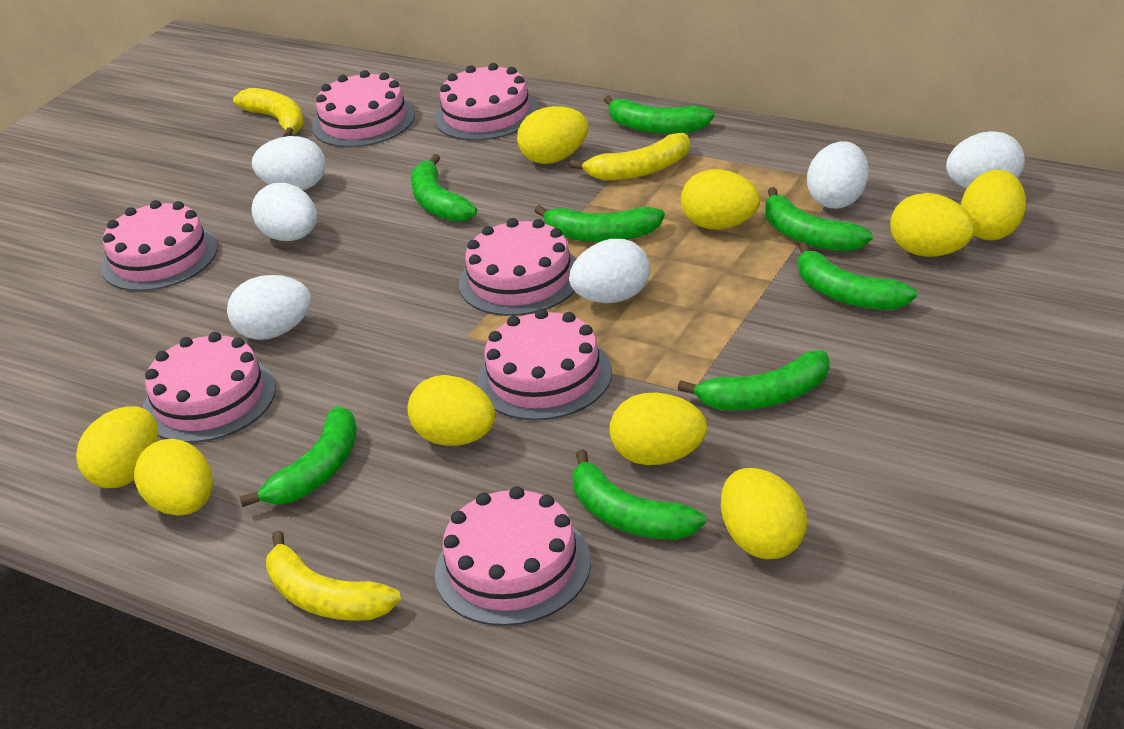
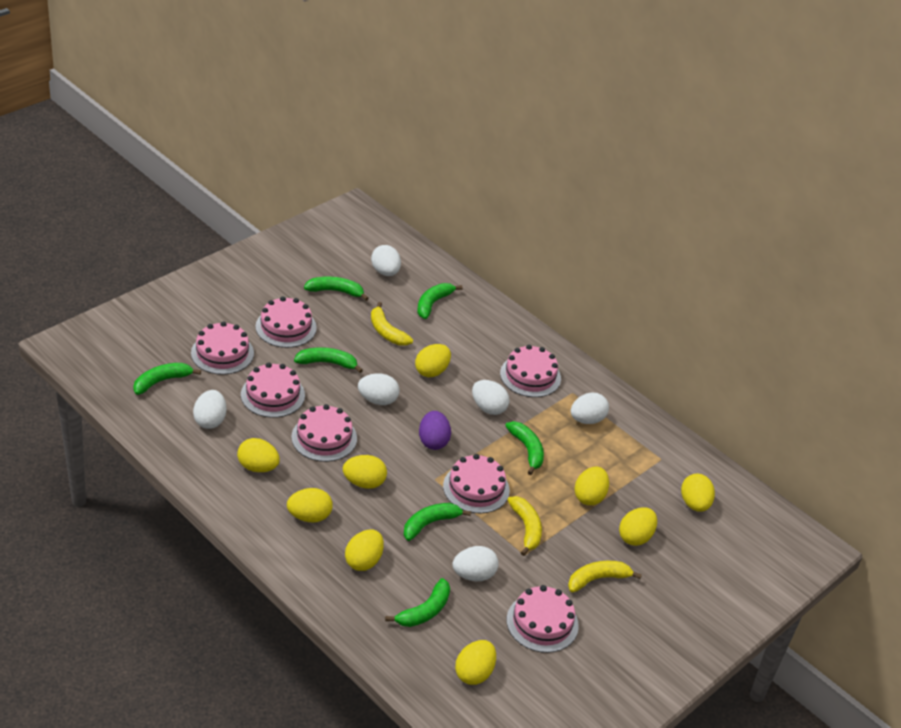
green banana: [239,406,357,507] [411,154,477,222] [534,205,665,242] [573,449,706,540] [604,95,715,134] [678,350,829,410] [765,187,873,252] [798,242,917,310] = 8 -> [133,363,201,395] [294,347,363,373] [304,276,369,301] [385,578,450,627] [404,503,471,541] [417,283,463,319] [505,421,544,475] = 7
purple egg: none = 0 -> [419,411,451,450] = 1

